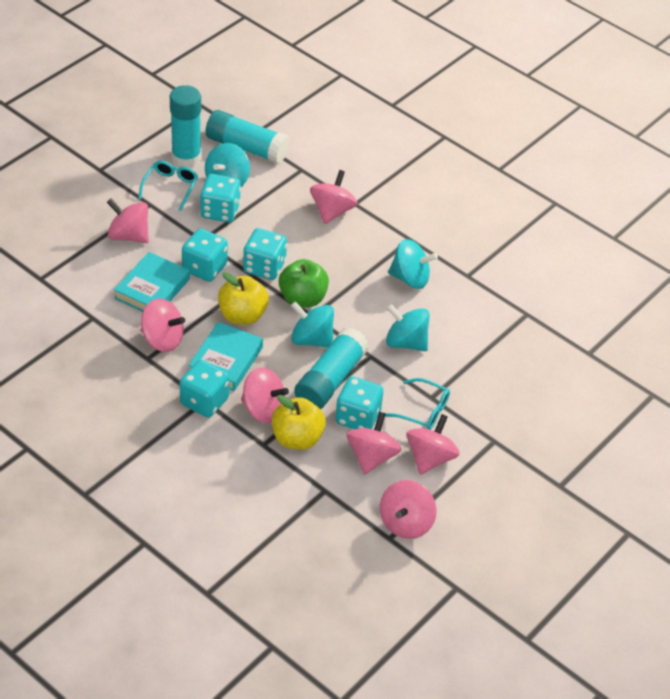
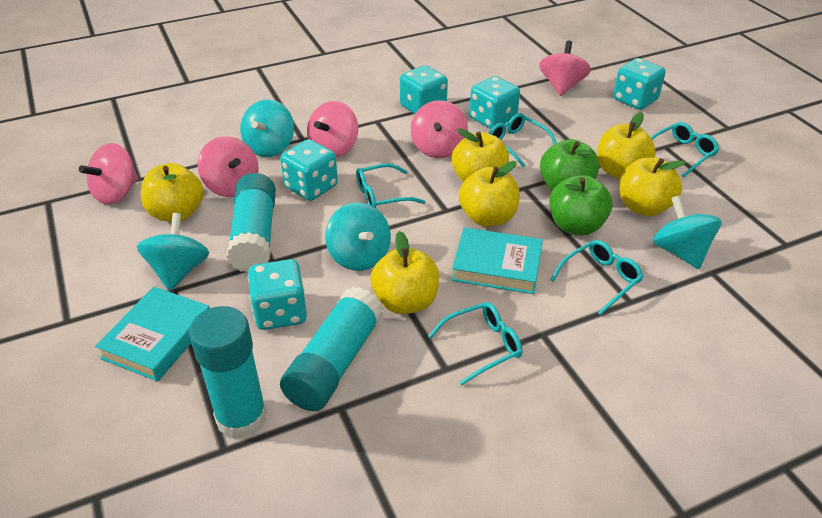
green apple: [279,259,329,308] = 1 -> [540,139,599,190] [549,175,612,235] = 2
pink spinning top: [107,199,149,243] [141,298,185,352] [241,368,289,423] [310,170,358,224] [346,412,401,475] [380,480,436,539] [406,414,460,475] = 7 -> [79,143,138,205] [197,136,259,197] [307,101,358,158] [411,100,468,158] [539,41,591,96] = 5
turquoise glasses: [138,160,198,211] [385,378,450,430] = 2 -> [356,163,426,208] [428,302,522,385] [489,113,557,168] [551,240,644,315] [651,122,719,177] = 5
yellow apple: [218,272,269,325] [272,395,326,450] = 2 -> [141,163,204,222] [370,231,439,314] [452,128,509,182] [459,161,520,227] [597,112,656,179] [620,158,686,216] = 6

